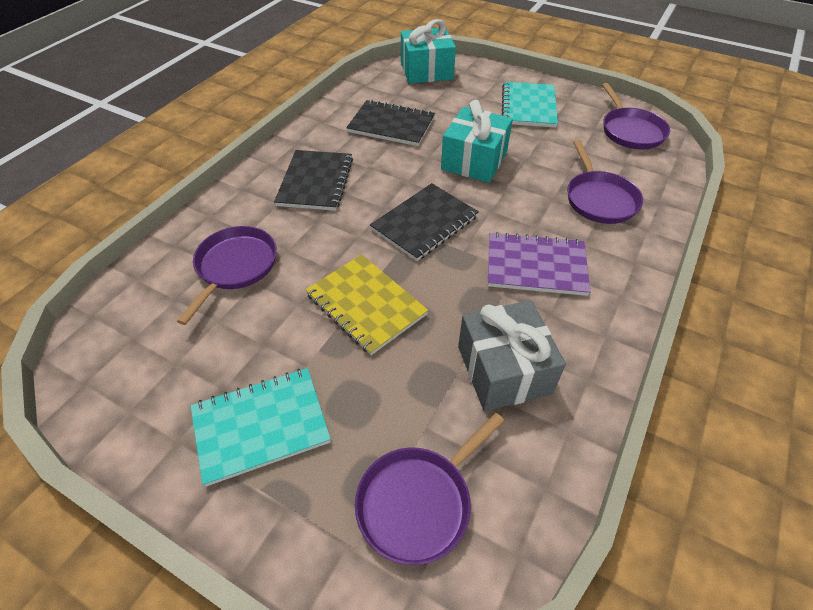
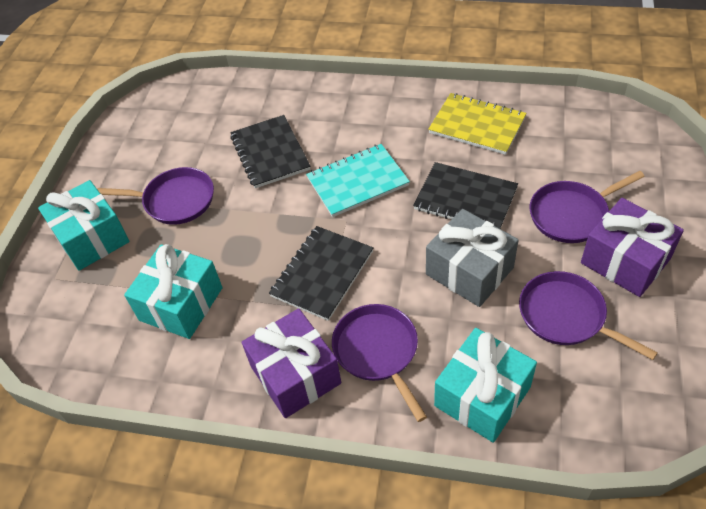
purple gift: none = 0 -> [242,308,341,418] [581,198,684,297] = 2
purple notebook: [488,232,591,296] = 1 -> none = 0
turquoise gift: [401,19,456,84] [441,100,513,183] = 2 -> [38,180,130,271] [124,244,223,339] [434,328,537,443] = 3
turquoise notebook: [191,368,331,487] [502,82,558,128] = 2 -> [306,144,410,217] = 1

